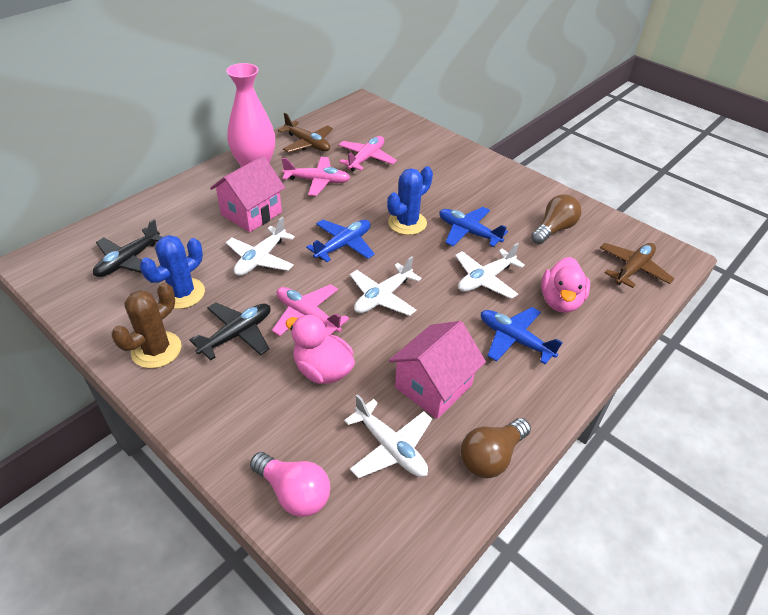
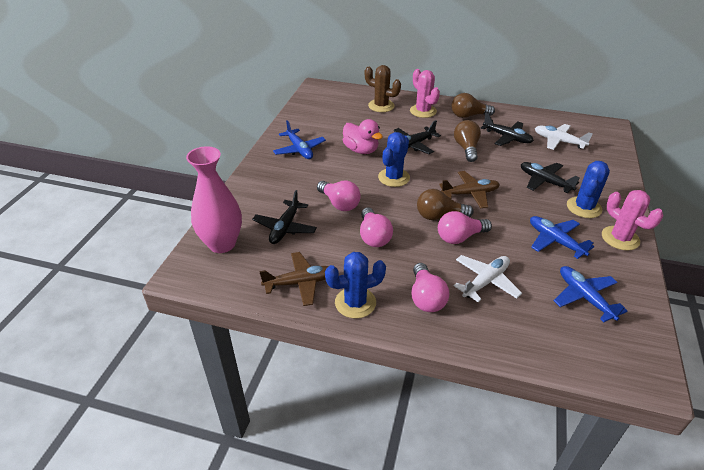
black plane: [93,219,162,277] [189,303,271,360] = 2 -> [252,190,317,244] [394,120,441,154] [481,113,534,146] [521,162,580,193] = 4
blue cactus: [140,235,205,309] [387,166,433,235] = 2 -> [325,252,386,319] [378,132,410,187] [567,161,610,218] = 3
brown light bulb: [460,418,531,478] [531,194,581,244] = 2 -> [417,189,474,220] [452,93,495,118] [454,120,481,162] = 3
pink cactus: none = 0 -> [410,69,440,118] [602,190,663,251] = 2
pink duck: [285,314,355,384] [541,257,590,313] = 2 -> [343,119,383,154] = 1
pink house: [210,156,285,232] [389,321,486,419] = 2 -> none = 0
pink light bulb: [250,452,330,517] = 1 -> [317,181,361,211] [360,208,393,247] [411,263,449,312] [438,211,492,244] = 4
pink plane: [272,284,349,336] [282,157,350,196] [339,136,397,171] = 3 -> none = 0
white plane: [226,217,295,276] [344,394,432,478] [350,256,421,316] [455,243,525,299] = 4 -> [454,255,522,302] [535,124,593,150] = 2

